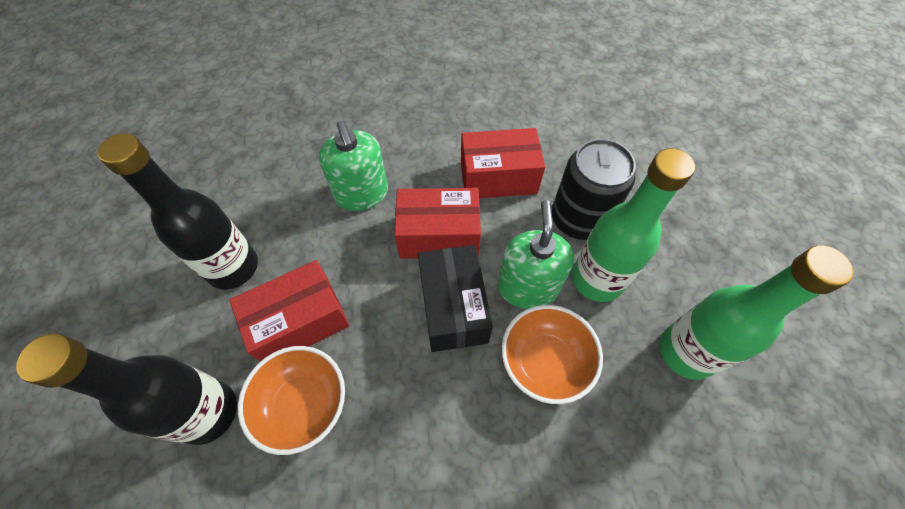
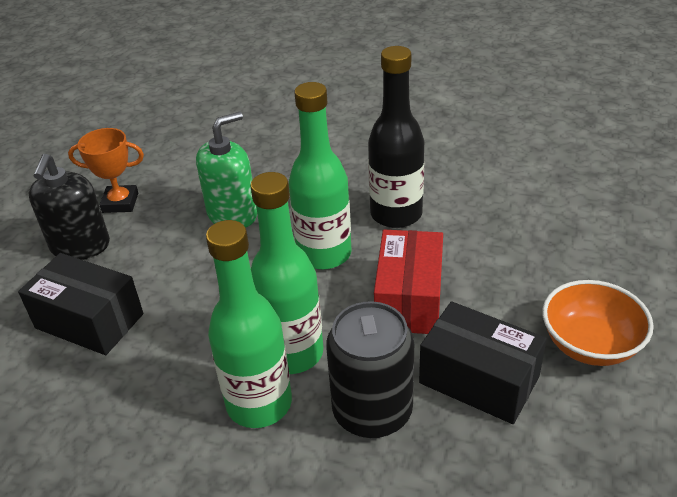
black bottle: [16,333,237,445] [97,133,258,290] = 2 -> [368,46,424,228] = 1
black box: [418,245,493,352] = 1 -> [18,253,144,355] [419,301,547,424] = 2
black soap dispenser: none = 0 -> [29,154,110,260] = 1
green bottle: [572,148,695,302] [660,245,854,380] = 2 -> [206,220,292,428] [250,172,324,374] [289,82,352,270] = 3
green soap dispenser: [319,121,388,211] [498,200,574,309] = 2 -> [196,112,257,228] = 1
orange bowl: [238,346,345,455] [502,305,603,404] = 2 -> [542,280,654,366] = 1
orange trophy: none = 0 -> [68,128,144,213] = 1
red box: [229,260,350,362] [395,188,481,259] [461,128,545,198] = 3 -> [374,230,443,334] = 1

